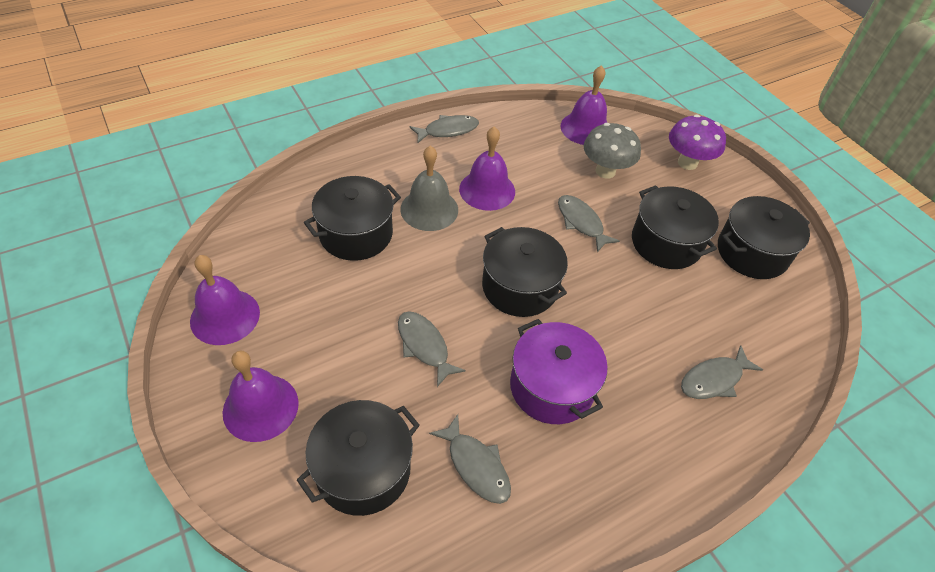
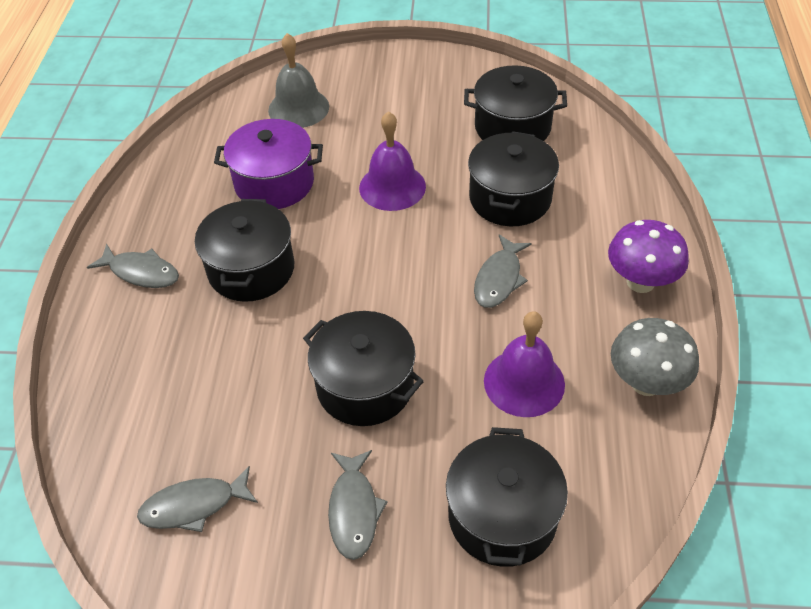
grey fish: [398,311,466,387] [410,115,479,143] [429,414,511,504] [558,195,620,252] [681,345,763,399] = 5 -> [87,244,179,288] [137,466,258,532] [328,450,388,560] [474,234,532,308] = 4
purple bell: [190,255,260,345] [223,351,299,442] [459,126,515,211] [560,65,607,145] = 4 -> [359,111,426,211] [484,311,565,417] = 2

